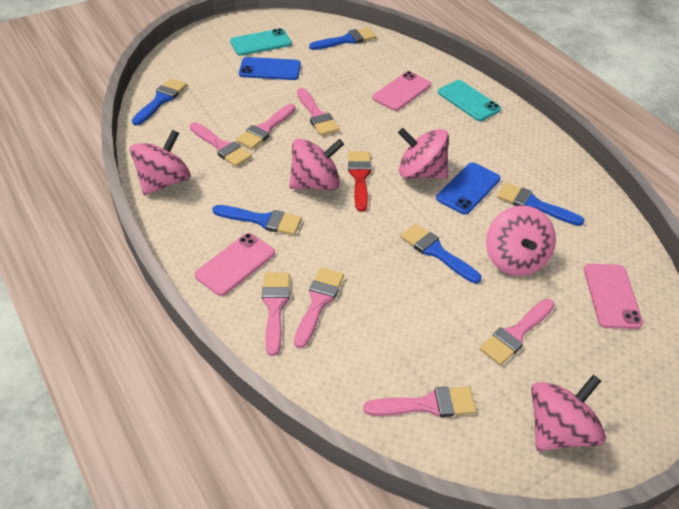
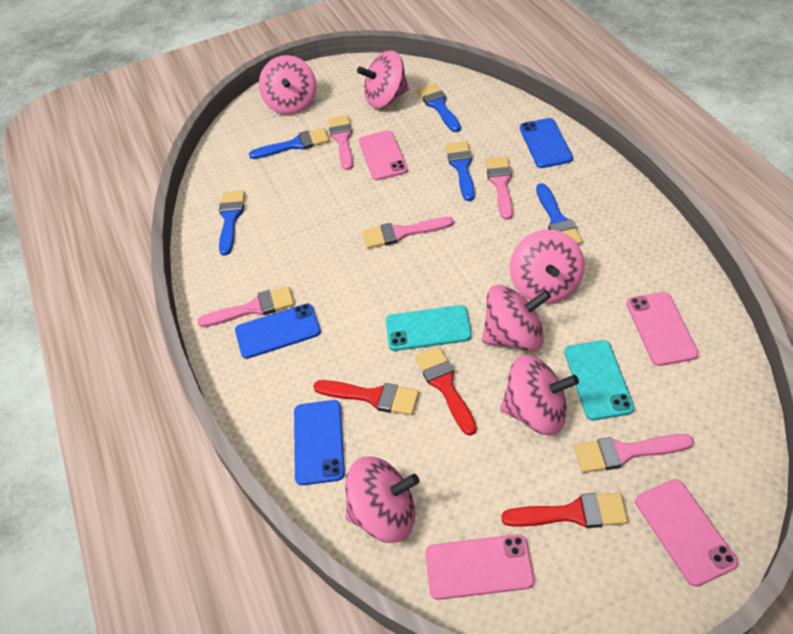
blue phone: [239,57,301,80] [436,163,501,215] = 2 -> [235,303,321,359] [294,400,345,485] [520,118,573,168] = 3
pink brush: [190,122,252,167] [236,104,295,149] [262,273,290,356] [294,267,344,348] [297,88,339,136] [363,387,476,417] [480,299,555,365] = 7 -> [197,286,294,327] [328,115,353,170] [363,217,454,249] [485,156,513,220] [574,434,694,473] = 5
pink phone: [194,233,275,296] [372,71,431,111] [584,264,643,329] = 3 -> [359,130,408,181] [425,534,534,600] [627,292,699,366] [635,479,738,587] = 4
pink spinning top: [130,130,191,195] [289,138,344,191] [398,128,449,179] [486,205,556,276] [531,375,606,451] = 5 -> [259,55,316,115] [346,457,419,543] [357,50,409,108] [482,285,551,351] [500,355,579,436] [510,230,585,304] = 6
red brush: [348,151,372,212] = 1 -> [313,380,419,415] [415,346,477,436] [501,493,628,528] = 3

